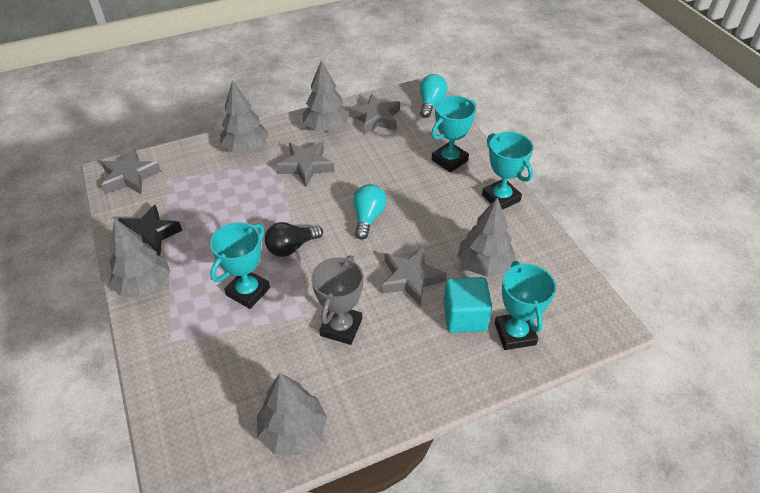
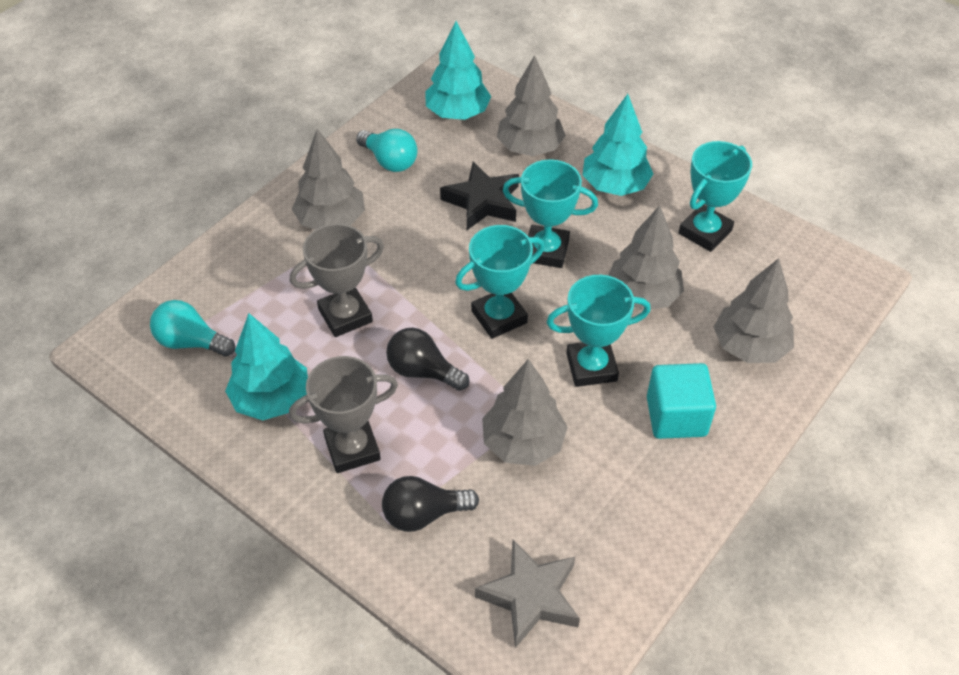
black light bulb: [265,222,323,257] = 1 -> [382,476,479,532] [386,328,469,391] = 2
grey star: [101,149,161,194] [276,142,335,187] [349,94,400,135] [381,246,447,306] = 4 -> [475,540,580,648] = 1
grey trophy: [311,255,363,345] = 1 -> [289,356,398,473] [290,224,384,337] = 2
turquoise tree: none = 0 -> [225,313,308,420] [425,21,492,120] [582,94,653,196] = 3

